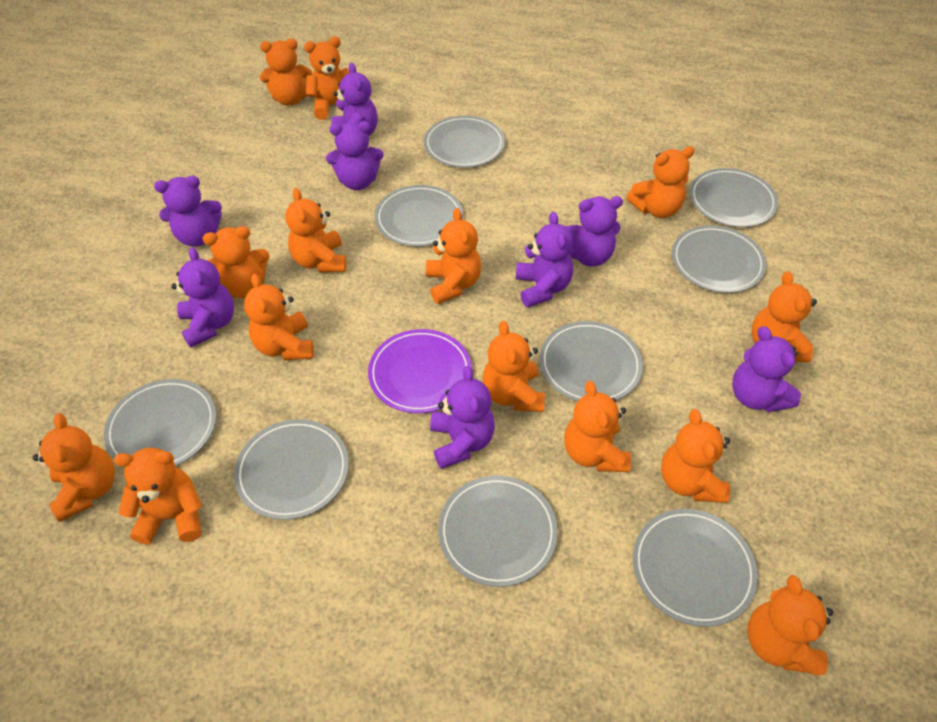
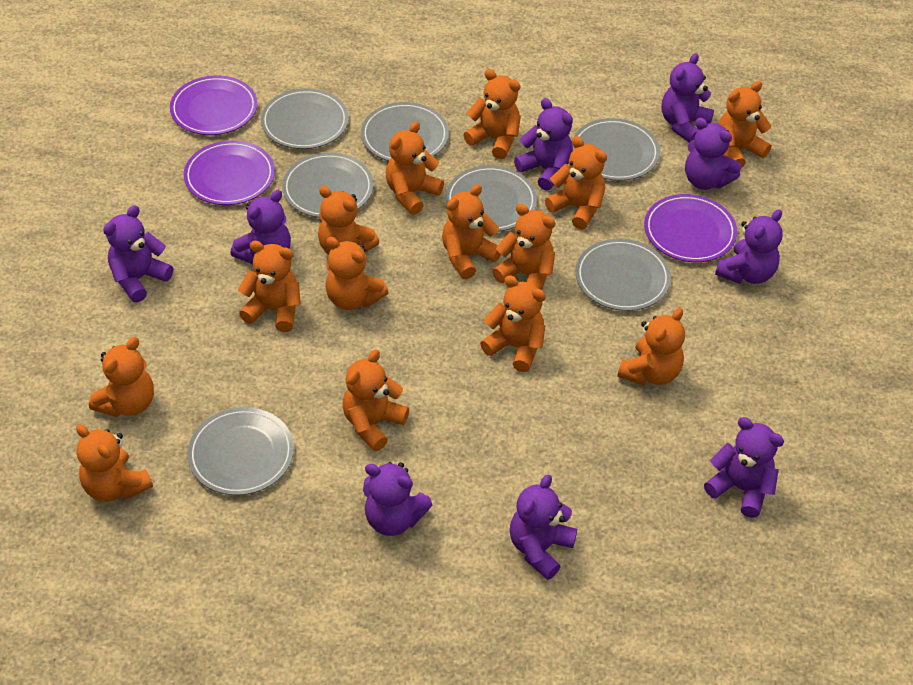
grey plate: [104,379,216,466] [234,419,349,520] [375,185,463,246] [424,116,505,168] [438,476,558,587] [539,321,643,401] [633,509,758,627] [672,225,766,293] [690,168,778,227] = 9 -> [187,407,294,495] [261,89,349,149] [282,153,374,218] [361,102,449,161] [446,165,537,232] [572,118,660,181] [575,239,671,311] = 7
purple plate: [368,329,472,413] = 1 -> [170,76,258,135] [184,140,275,205] [644,194,737,262] = 3
purple teddy bear: [154,176,222,247] [171,247,234,348] [326,121,383,190] [331,63,378,136] [430,366,495,469] [516,212,573,307] [565,196,623,267] [732,326,801,412] = 8 -> [103,205,173,302] [230,190,291,264] [363,462,432,536] [510,474,577,580] [514,98,573,191] [662,53,714,143] [685,118,741,190] [704,417,784,518] [715,209,783,284] = 9

